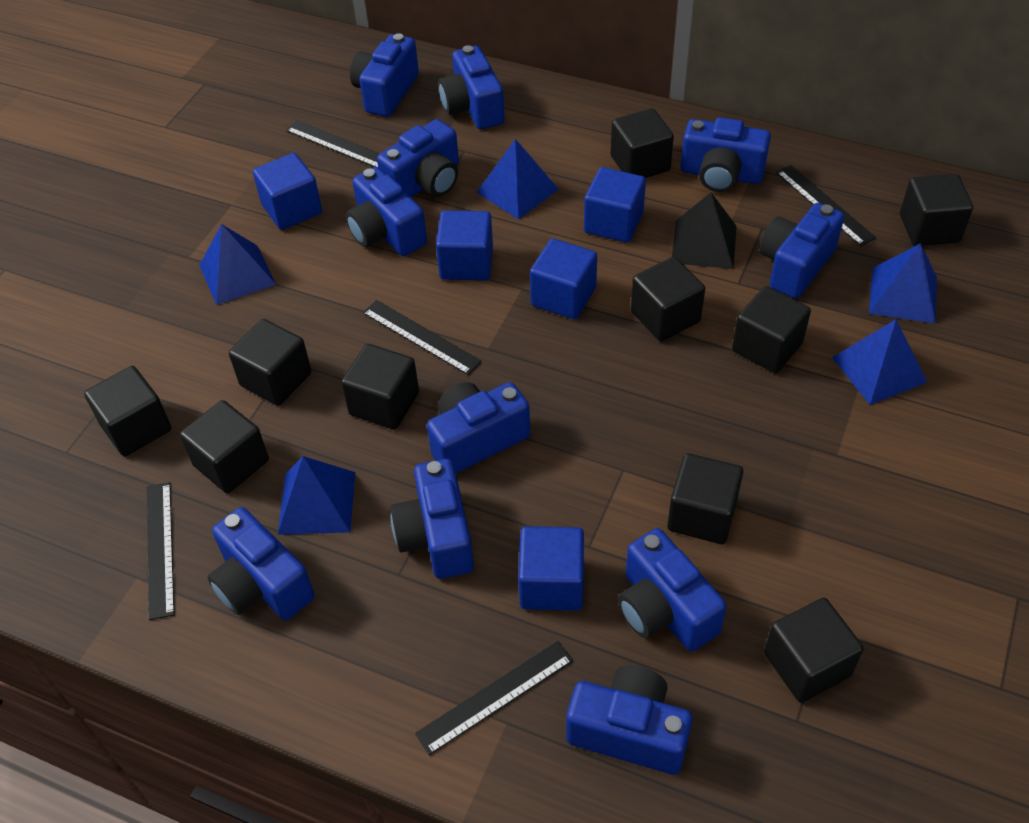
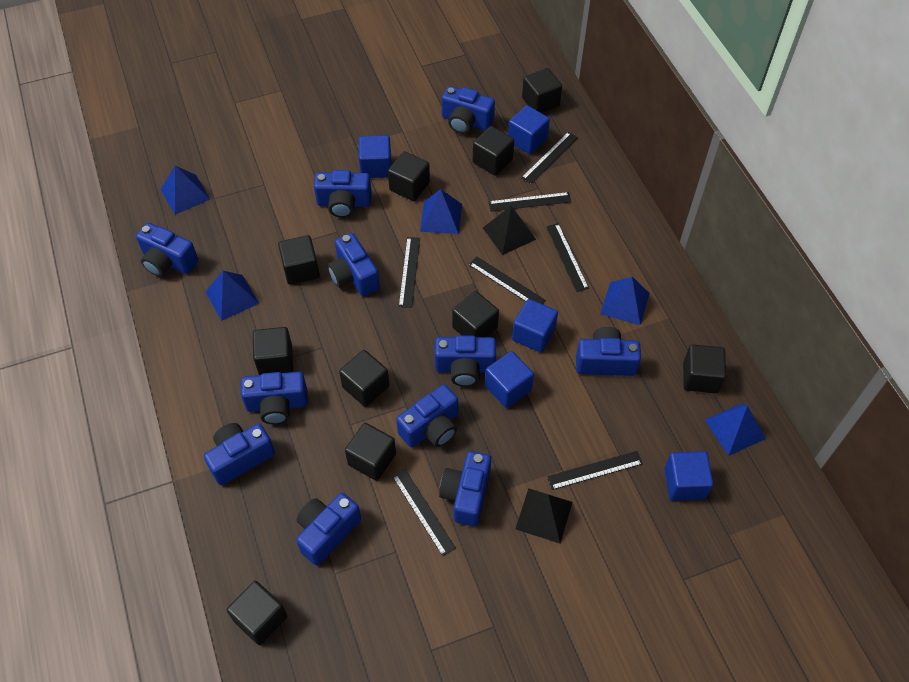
black pyramid: [672,193,737,269] = 1 -> [483,206,536,255] [515,488,573,543] = 2
black ruler: [146,482,175,620] [286,120,380,167] [363,300,482,375] [415,641,573,755] [776,165,876,246] = 5 -> [392,469,456,556] [399,237,420,308] [469,257,546,304] [489,192,571,211] [521,132,578,184] [546,223,589,292] [547,451,643,490] = 7

